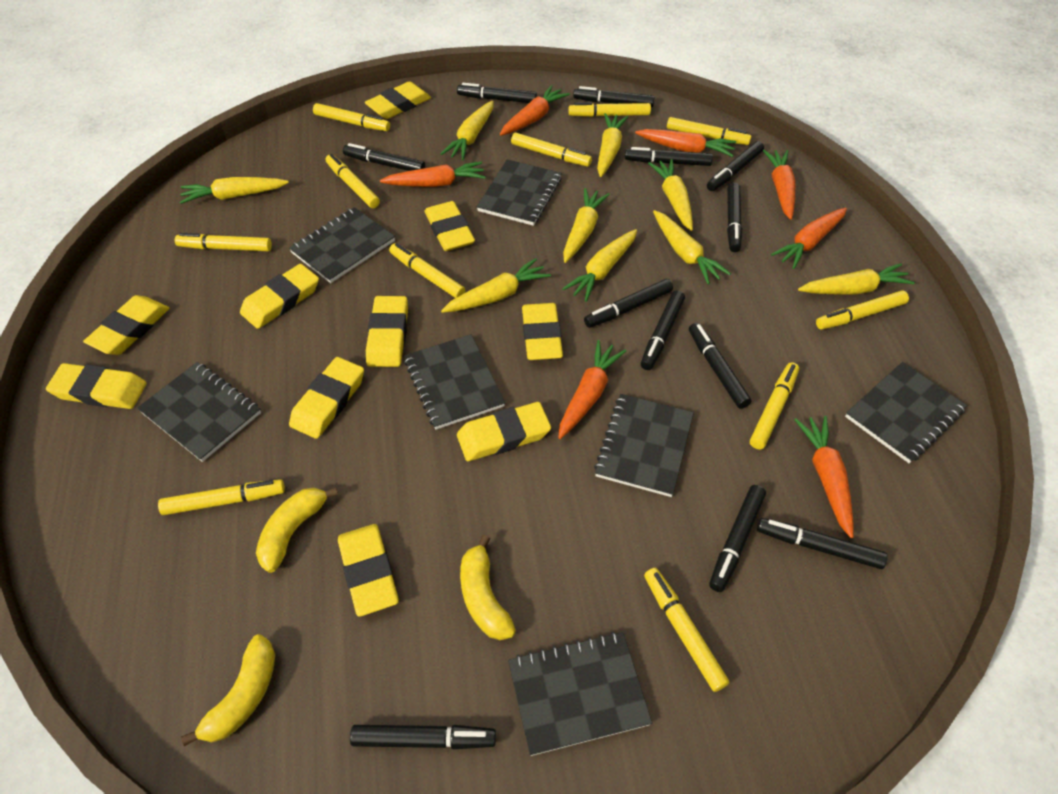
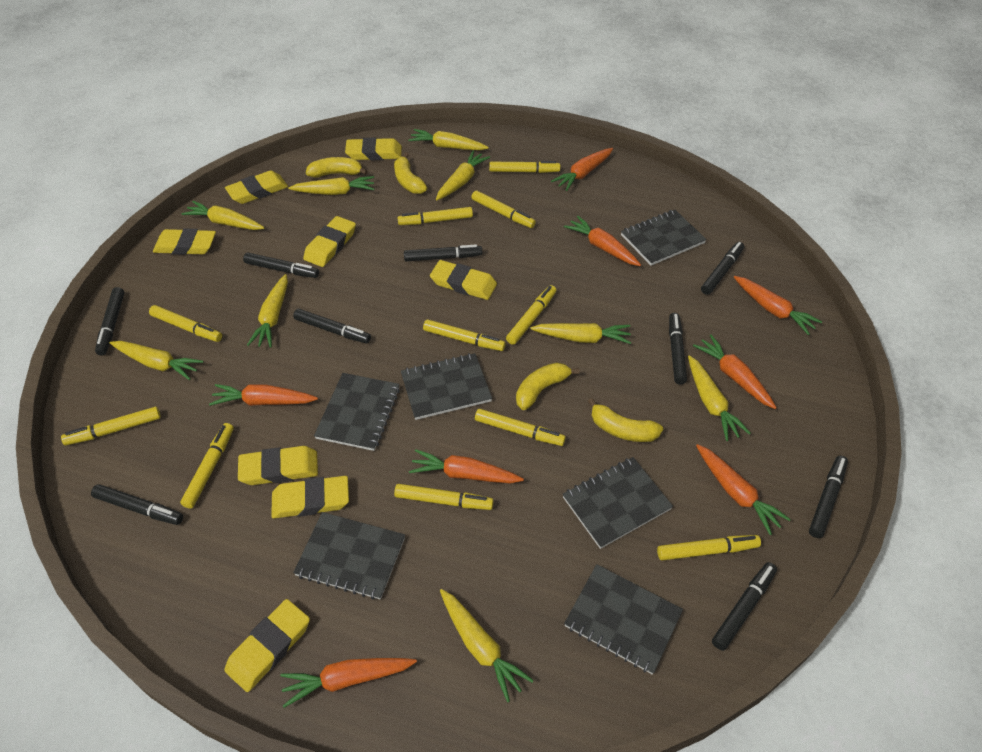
black marker: [343,143,425,171] [350,725,496,749] [457,83,537,103] [573,86,655,107] [584,279,673,328] [625,147,713,166] [641,290,685,370] [689,323,752,409] [707,141,764,191] [709,485,766,592] [727,183,742,252] [757,518,888,569] = 12 -> [91,484,183,525] [95,287,124,355] [243,252,319,278] [293,309,371,344] [404,244,482,262] [669,313,687,384] [701,242,744,295] [712,562,777,651] [809,456,848,538] = 9
black notebook: [137,362,261,462] [289,207,395,283] [404,334,505,430] [477,159,562,226] [508,632,652,756] [594,394,694,497] [845,362,967,463] = 7 -> [293,512,405,600] [314,373,400,451] [401,353,492,420] [563,457,673,549] [564,564,683,674] [621,210,707,266] = 6
orange carrot: [380,161,486,187] [500,85,570,136] [558,340,626,439] [635,129,736,157] [763,150,795,220] [771,208,847,269] [794,416,854,538] = 7 -> [209,384,318,406] [280,658,417,708] [409,449,524,484] [551,148,613,191] [564,216,641,266] [693,335,777,409] [696,444,791,535] [734,276,822,335] = 8
yellow banana: [181,634,275,746] [256,487,338,573] [460,535,516,640] = 3 -> [306,157,368,178] [394,153,427,194] [516,362,580,410] [588,398,663,442] = 4
yellow eraser: [46,363,146,409] [83,295,170,355] [240,264,319,329] [289,357,364,439] [338,524,399,617] [365,81,431,119] [366,296,408,367] [424,201,475,251] [457,402,551,461] [522,303,563,360] = 10 -> [153,228,216,255] [224,599,310,692] [225,171,288,204] [238,446,318,485] [271,476,349,518] [303,216,356,267] [345,138,402,160] [430,260,497,300] = 8

